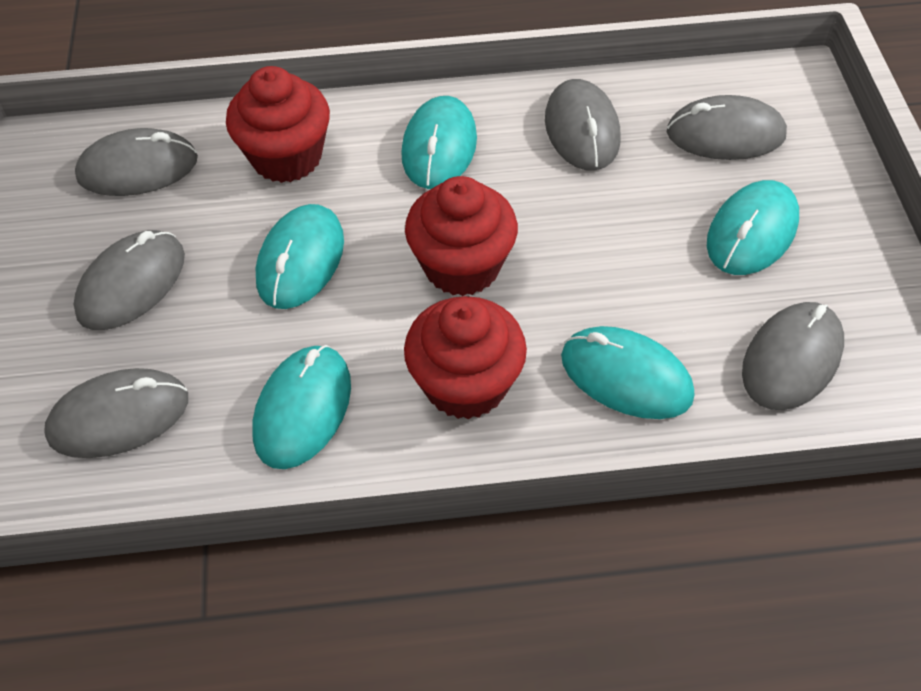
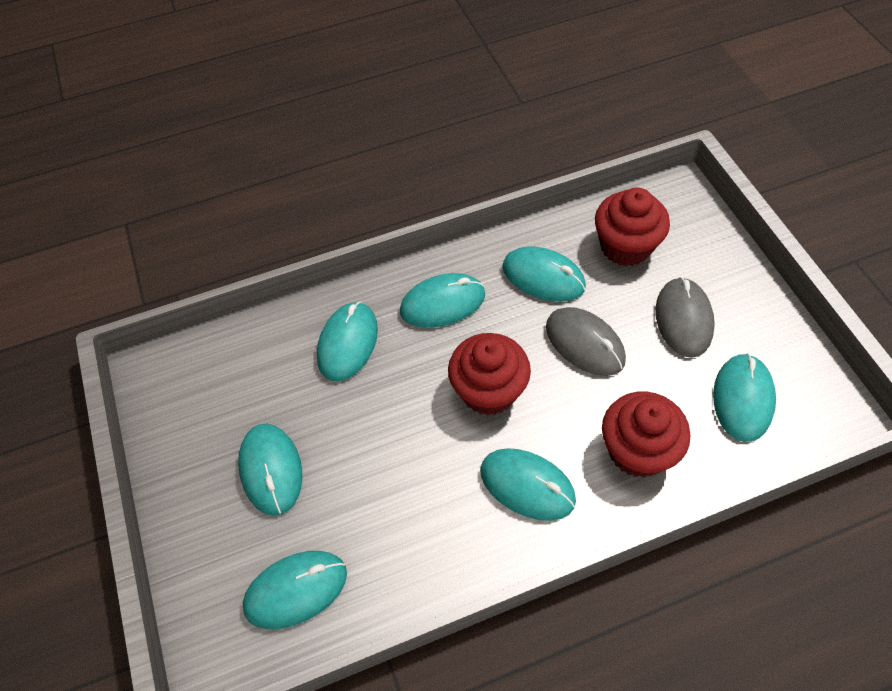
grey mouse: [44,368,188,458] [74,230,185,330] [75,128,198,196] [545,79,620,171] [667,95,787,160] [742,302,844,410] = 6 -> [546,307,626,376] [656,277,715,358] = 2
turquoise mouse: [252,345,351,469] [256,204,344,309] [401,96,477,189] [561,326,694,419] [707,180,799,275] = 5 -> [238,424,302,516] [243,551,347,629] [317,302,378,381] [400,273,485,328] [480,448,576,521] [503,247,586,301] [713,353,776,442] = 7

